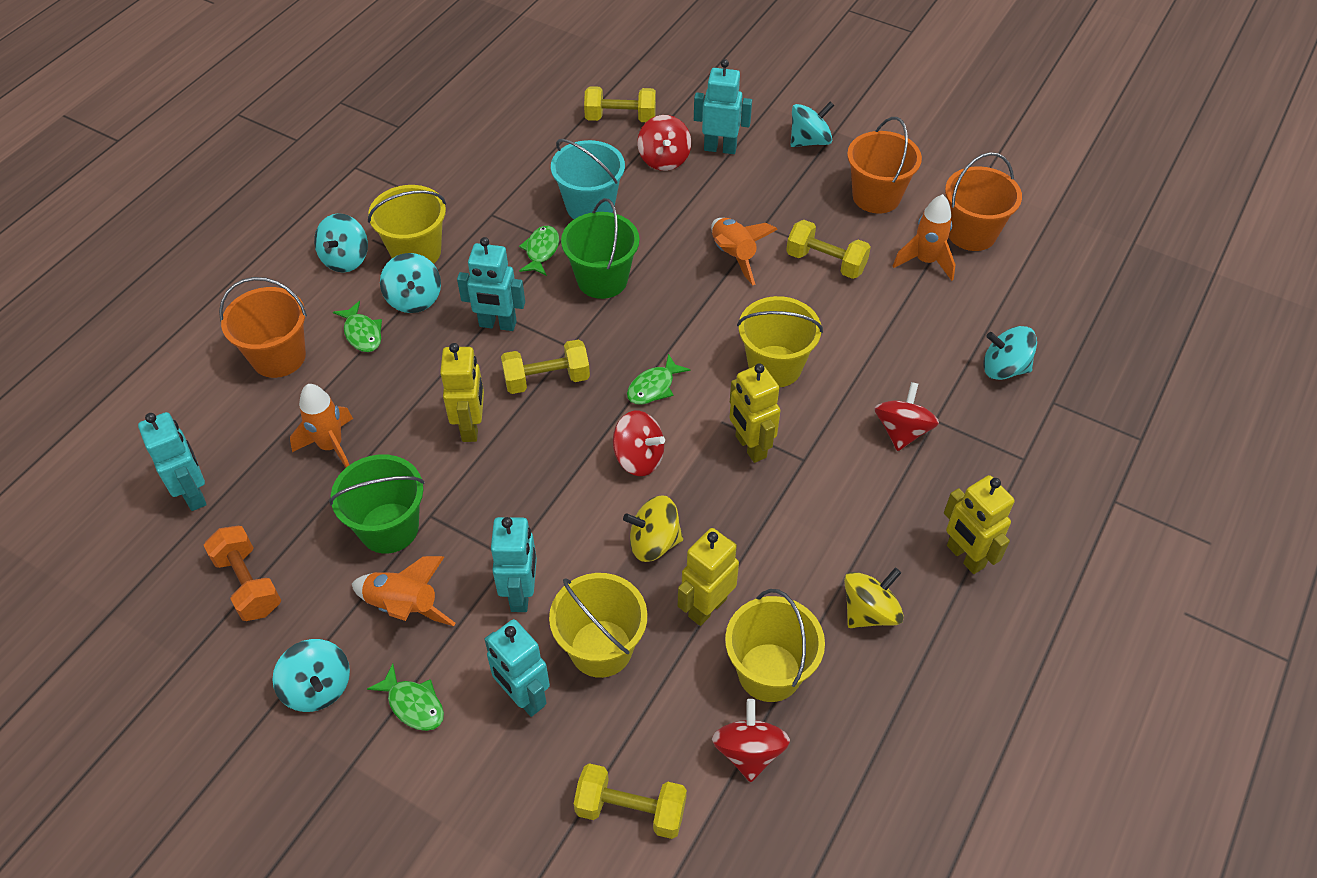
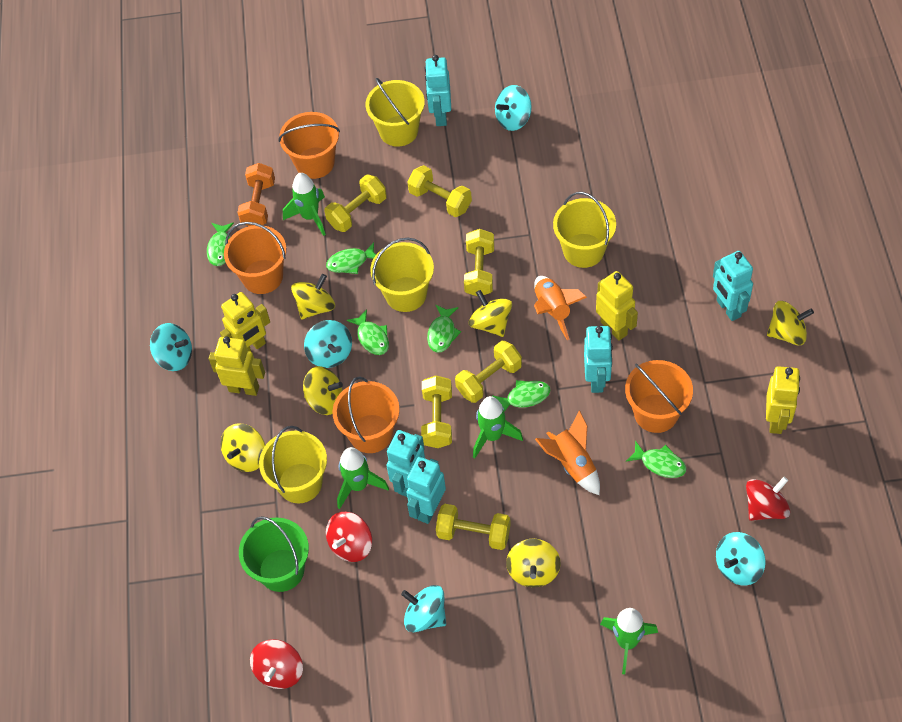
green bucket: [329,454,424,554] [561,198,639,299] = 2 -> [239,516,309,592] = 1
green fish: [333,301,382,352] [367,664,444,731] [519,226,559,276] [627,354,690,405] = 4 -> [207,222,234,266] [326,242,376,274] [347,309,389,355] [427,304,461,353] [492,380,551,412] [626,441,686,478] = 6
green rocket: none = 0 -> [283,173,326,236] [337,447,389,509] [473,396,523,459] [600,608,658,674] = 4
orange bucket: [219,277,307,378] [847,117,922,214] [945,152,1022,251] = 3 -> [224,222,286,294] [279,112,340,179] [333,376,400,453] [625,360,693,433] = 4
orange rocket: [290,384,353,468] [352,556,455,626] [711,218,778,285] [893,194,956,281] = 4 -> [534,276,587,340] [535,410,600,495] = 2
red spinning top: [613,411,665,476] [637,115,691,171] [712,699,790,782] [875,382,939,451] = 4 -> [250,639,303,689] [326,512,372,562] [746,477,790,521] = 3
turquoise bucket: [551,139,625,219] = 1 -> none = 0
yellow dumbbell: [501,339,590,394] [574,763,687,839] [584,86,656,122] [786,220,871,279] = 4 -> [325,174,387,232] [407,165,472,217] [421,375,452,448] [436,504,511,550] [455,341,522,403] [464,229,494,296] = 6
yellow spinning top: [623,495,683,562] [844,568,904,628] = 2 -> [221,423,265,472] [291,274,335,320] [303,366,343,415] [469,290,512,337] [506,539,561,588] [767,301,814,345] = 6

